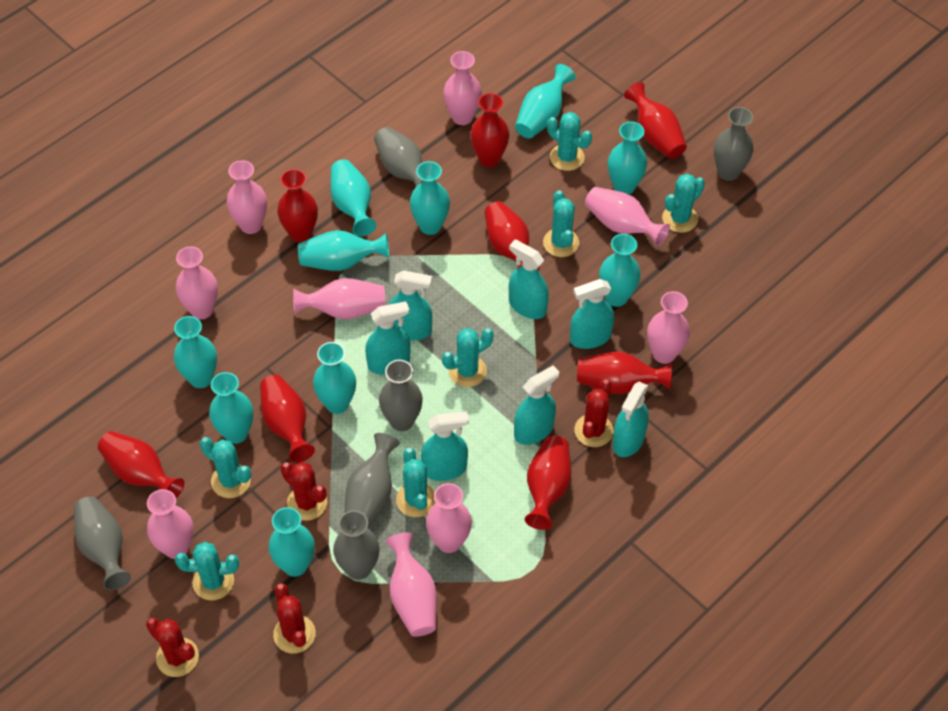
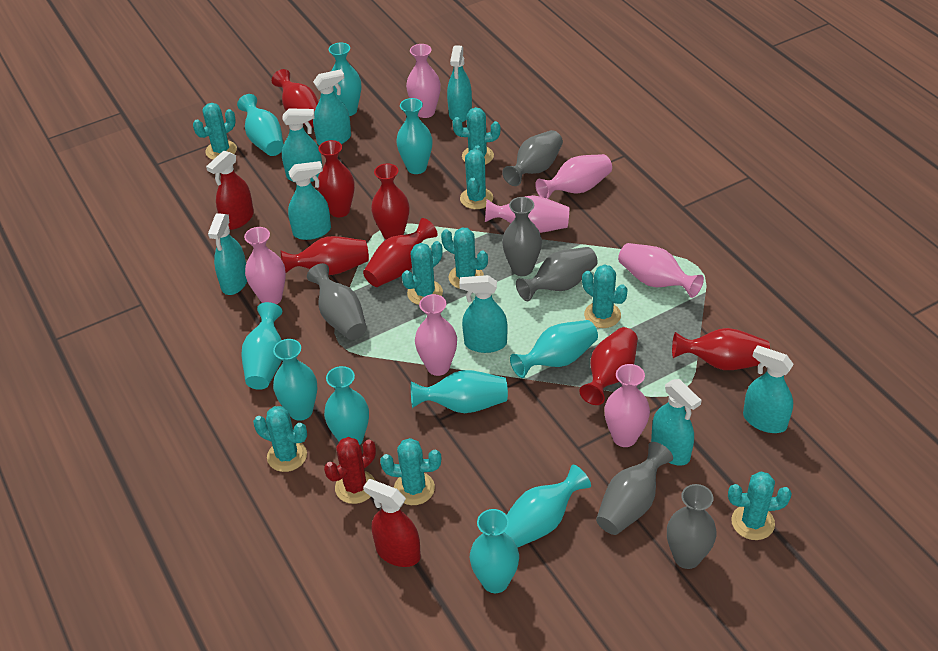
pink vase: [147,489,194,559] [176,246,218,319] [226,160,267,234] [293,278,385,319] [385,532,437,637] [426,483,472,553] [443,51,482,125] [585,187,670,246] [647,291,690,364] = 9 -> [244,227,286,304] [406,44,441,118] [415,294,457,376] [485,195,569,233] [535,154,612,199] [604,364,650,447] [618,243,704,298] = 7
red cactus: [146,617,199,677] [273,583,316,653] [281,462,327,521] [574,379,614,447] = 4 -> [324,437,376,504] = 1
red spray bottle: none = 0 -> [206,151,254,230] [363,479,421,567] = 2
red vase: [98,431,184,498] [260,375,315,462] [277,169,318,243] [470,93,509,167] [485,201,540,271] [525,435,572,530] [577,352,672,394] [624,82,687,159] = 8 -> [272,69,319,128] [281,236,369,275] [318,140,355,218] [363,218,438,287] [371,163,409,239] [579,327,638,405] [672,328,770,370] = 7
turquoise cactus: [175,542,239,600] [200,437,251,498] [396,448,436,517] [442,328,494,387] [543,190,579,257] [547,112,592,171] [662,174,705,233] = 7 -> [193,103,237,160] [253,406,307,472] [380,438,441,505] [402,241,443,305] [441,227,488,289] [452,107,501,165] [460,145,493,209] [582,264,628,328] [728,472,792,540] = 9
turquoise spray bottle: [365,301,411,375] [389,270,432,341] [421,411,469,481] [509,240,549,319] [514,365,559,445] [570,279,614,349] [612,381,649,457] = 7 -> [208,213,247,295] [282,108,323,182] [288,161,331,240] [313,69,351,145] [447,45,472,122] [459,275,508,353] [651,379,702,466] [743,345,794,433] = 8

